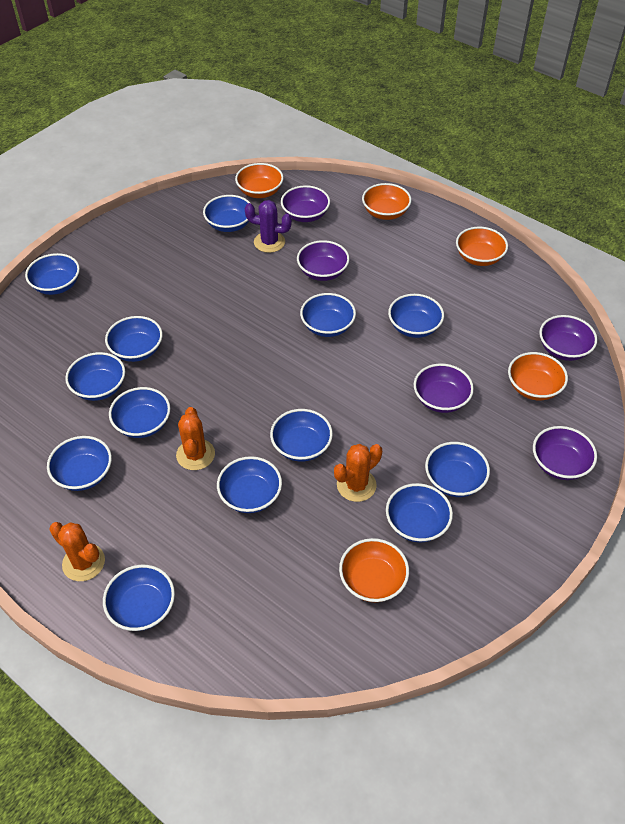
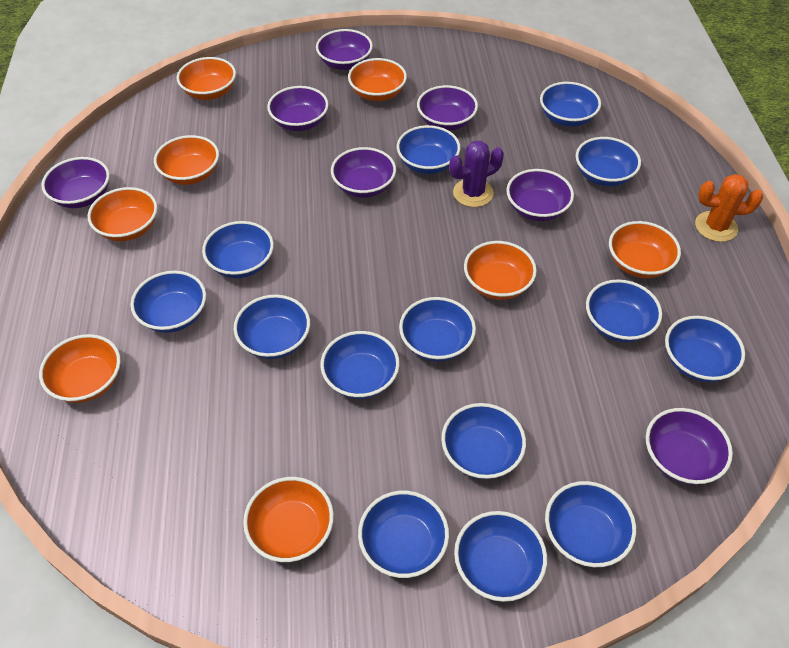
blue bowl: [25,253,80,295] [47,436,112,491] [65,352,125,401] [103,565,175,631] [105,316,163,362] [109,387,171,438] [203,195,250,232] [217,456,282,513] [270,409,333,462] [300,293,356,337] [386,483,453,542] [388,294,444,338] [425,442,490,497] = 13 -> [130,271,206,333] [202,221,274,278] [234,295,310,359] [320,331,400,399] [358,491,449,578] [397,125,460,174] [399,297,476,362] [441,403,526,479] [454,511,547,602] [540,82,601,127] [545,481,636,567] [576,137,641,186] [586,279,662,342] [665,316,745,382] = 14
orange bowl: [235,163,284,198] [339,538,409,602] [362,183,412,220] [456,227,508,266] [508,352,568,400] = 5 -> [39,334,121,403] [88,187,157,241] [154,135,219,185] [177,57,236,100] [243,477,334,562] [348,58,407,101] [464,241,537,300] [609,221,681,278] = 8
orange cactus: [49,522,105,581] [176,407,215,470] [334,444,382,502] = 3 -> [695,174,763,242] = 1
purple bowl: [281,185,330,222] [297,240,350,281] [414,364,474,413] [533,426,597,480] [539,315,598,361] = 5 -> [41,157,110,208] [267,86,329,131] [316,29,373,70] [331,147,396,198] [417,85,478,131] [506,169,574,221] [646,408,733,485] = 7

